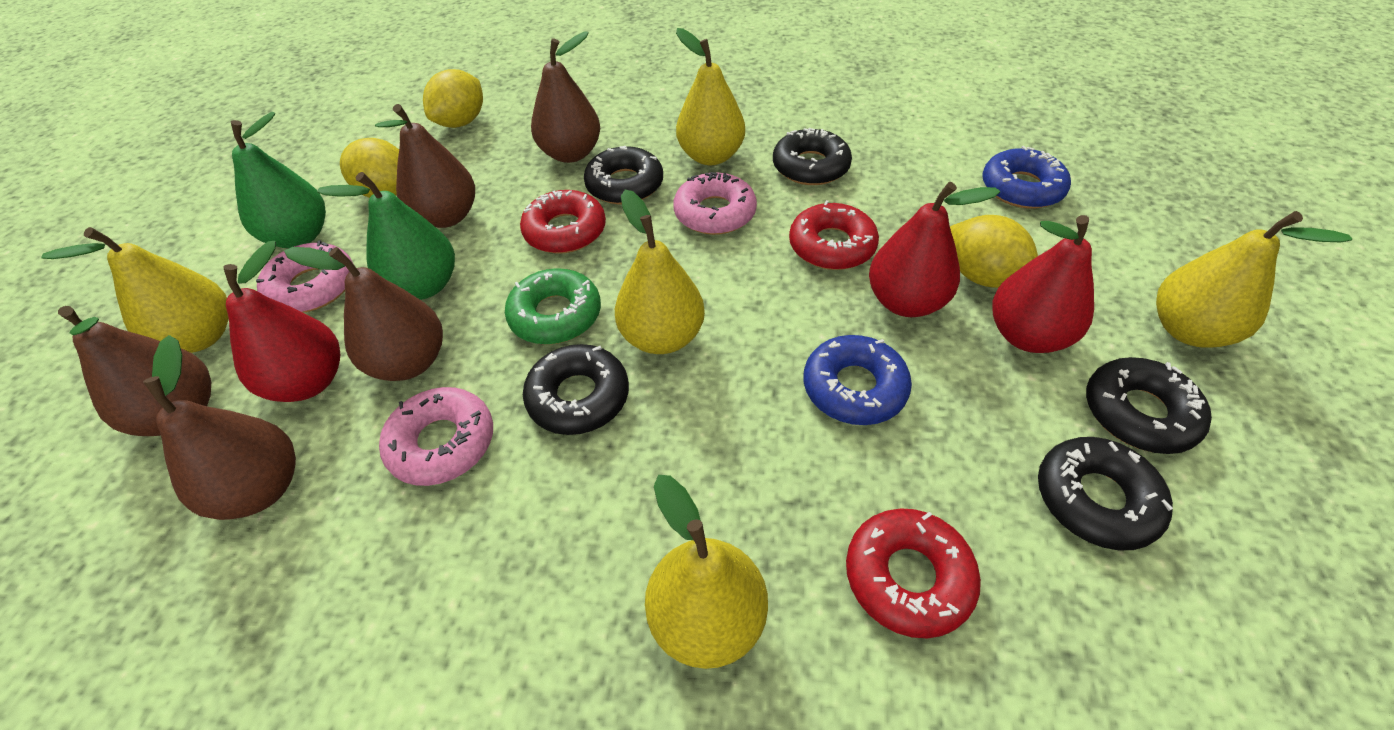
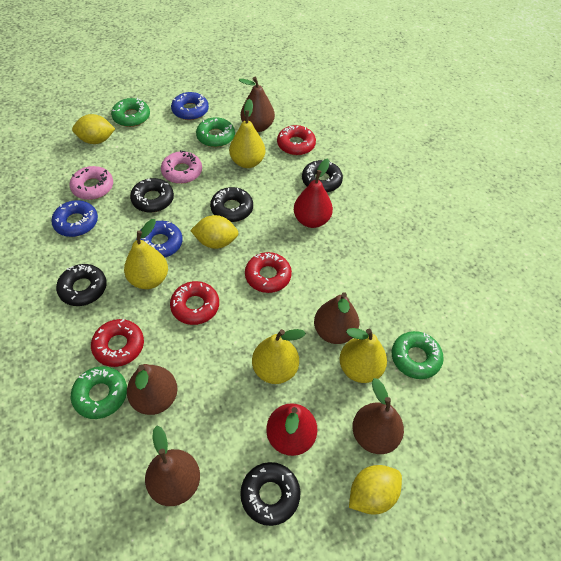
blue donut: [804,335,912,425] [983,146,1071,209] = 2 -> [51,200,98,237] [140,221,183,258] [171,92,209,120] = 3
green donut: [505,268,601,345] = 1 -> [71,366,127,419] [111,98,150,127] [196,117,235,147] [392,331,444,379] = 4
green pear: [231,112,326,248] [317,172,455,300] = 2 -> none = 0
pink donut: [256,240,353,312] [379,387,493,486] [673,172,757,235] = 3 -> [70,166,113,200] [161,150,202,184] = 2
red donut: [520,190,606,254] [789,200,879,270] [846,508,981,638] = 3 -> [91,319,144,367] [170,281,219,325] [245,252,292,293] [277,125,316,155] = 4
red pear: [223,241,341,402] [869,182,1000,317] [992,215,1094,353] = 3 -> [266,403,317,456] [294,158,333,228] = 2
yellow pear: [41,227,229,353] [615,190,705,354] [645,475,768,669] [676,28,745,165] [1156,211,1352,348] = 5 -> [124,219,168,289] [229,99,265,168] [252,329,306,384] [340,328,387,383] = 4

